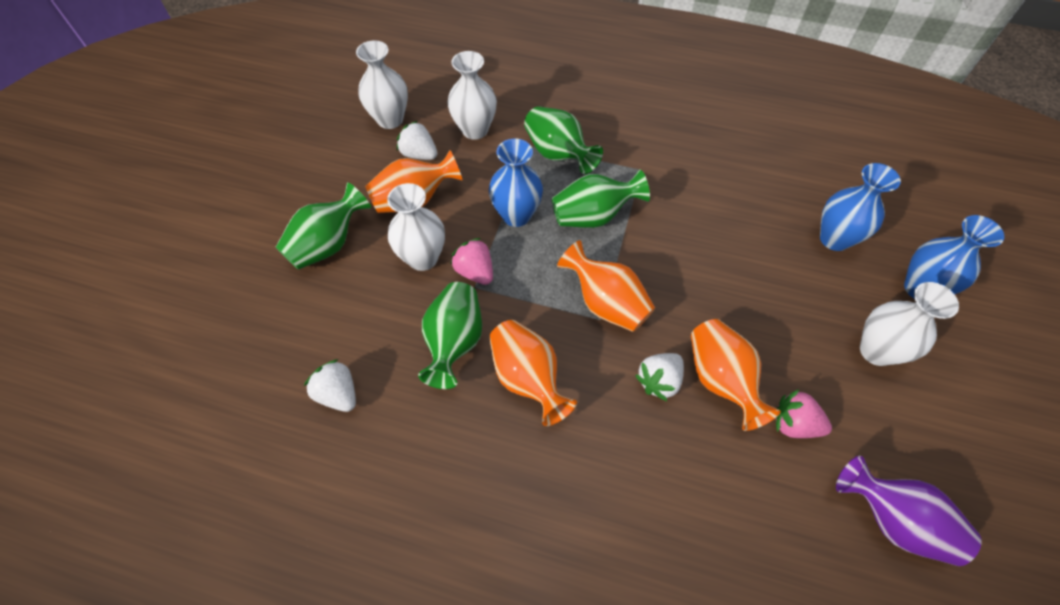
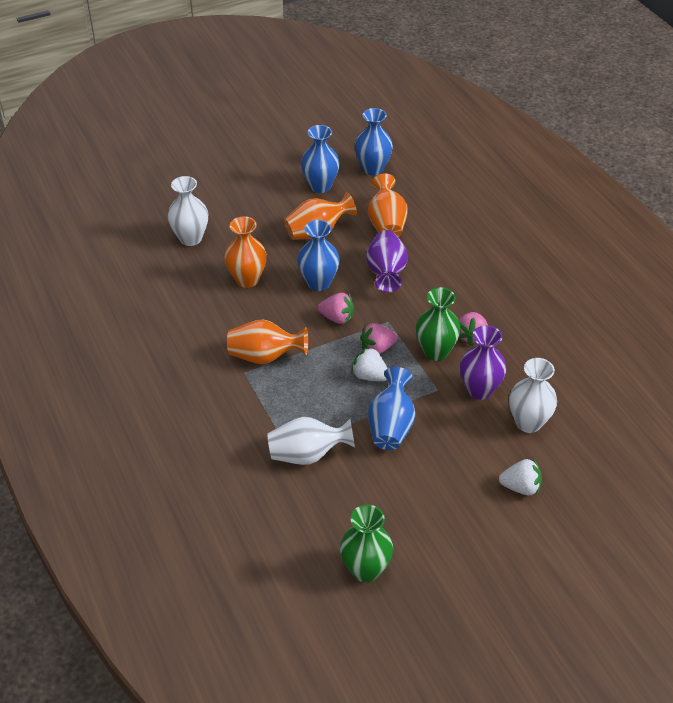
blue vase: [489,138,543,227] [820,163,901,251] [904,215,1004,299] = 3 -> [297,220,340,291] [301,125,340,193] [355,108,393,176] [368,367,416,450] = 4
green vase: [276,182,371,270] [418,282,482,389] [524,106,603,174] [552,170,650,228] = 4 -> [340,505,393,582] [416,287,461,361] = 2
pink strawberry: [450,238,493,285] [776,389,832,438] = 2 -> [318,293,354,324] [360,323,398,354] [459,312,488,345] = 3
purple vase: [836,456,982,566] = 1 -> [366,230,408,293] [460,325,507,400] = 2
white strawberry: [304,359,356,412] [397,121,437,160] [635,353,684,401] = 3 -> [351,346,388,381] [499,458,542,495] = 2
white vase: [356,40,408,129] [387,183,445,271] [447,51,497,140] [860,282,959,366] = 4 -> [168,176,208,246] [268,416,355,465] [509,358,557,433] = 3

